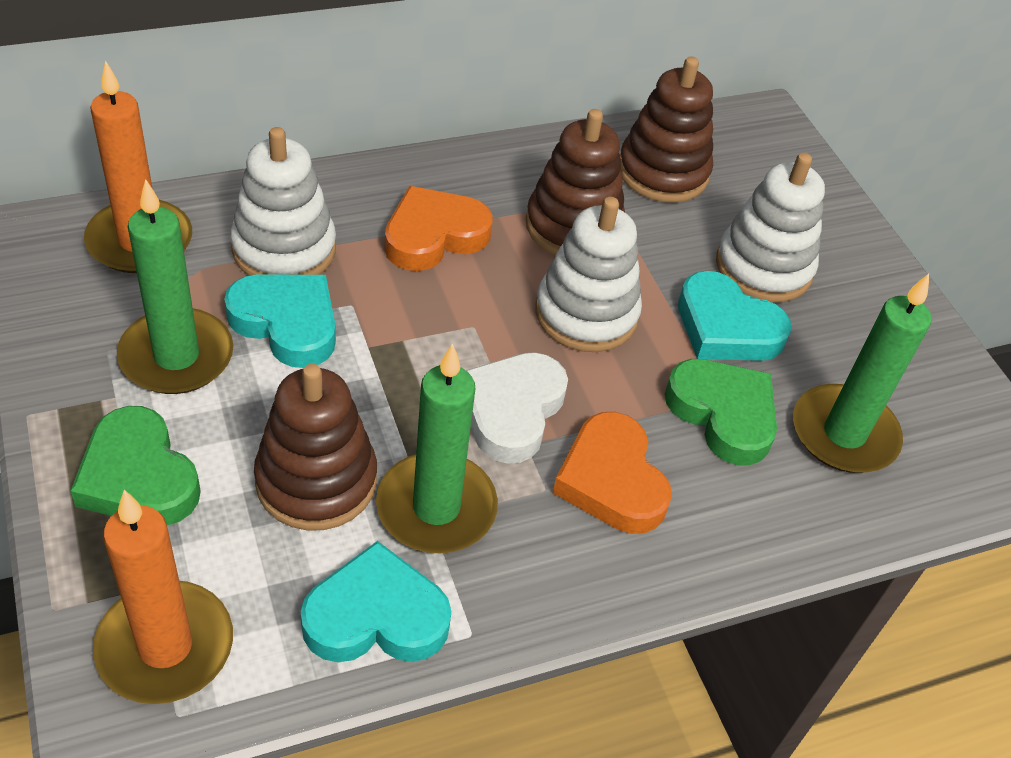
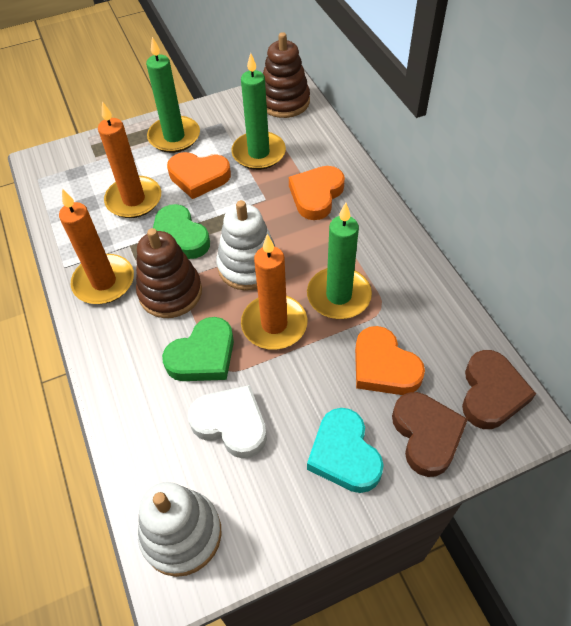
brown heart: none = 0 -> [392,392,468,477] [462,350,536,429] = 2
brown stacking toy: [254,364,377,531] [526,109,625,255] [620,56,713,203] = 3 -> [136,228,202,318] [263,32,310,118] = 2
orange candle: [84,60,192,273] [93,490,233,704] = 2 -> [59,189,134,304] [98,101,161,218] [241,234,307,350] = 3
orange heart: [385,186,493,271] [553,412,672,534] = 2 -> [167,152,231,199] [289,166,345,220] [355,326,425,395] = 3
turquoise heart: [224,274,336,368] [301,541,452,663] [678,271,791,361] = 3 -> [307,408,384,493] = 1
white stacking toy: [230,127,336,276] [535,197,642,352] [716,153,825,302] = 3 -> [138,482,221,577] [216,200,276,291] = 2

